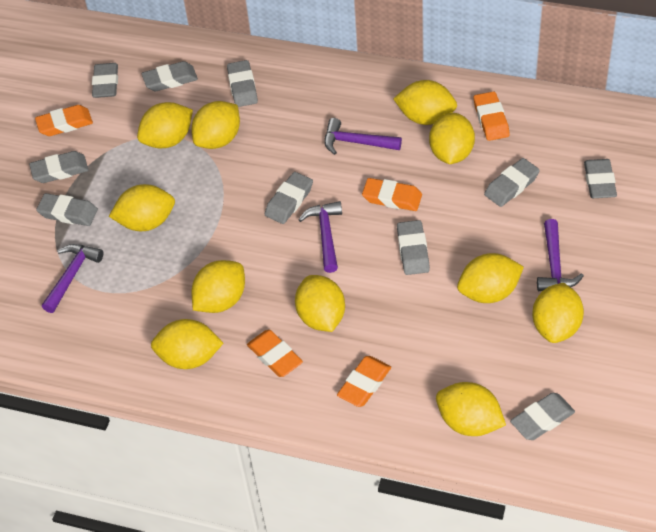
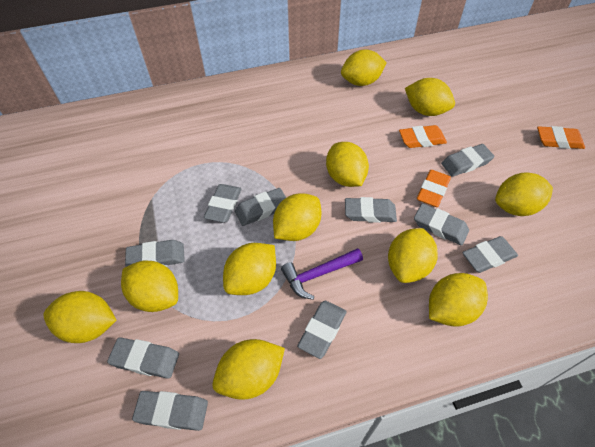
orange eraser: [35,105,93,136] [247,330,303,377] [337,356,391,407] [362,178,422,211] [474,91,510,141] = 5 -> [399,125,447,148] [417,170,451,207] [537,126,585,149] = 3
purple hammer: [42,244,104,313] [298,201,342,273] [324,118,402,155] [537,219,584,291] = 4 -> [281,248,363,300] = 1

